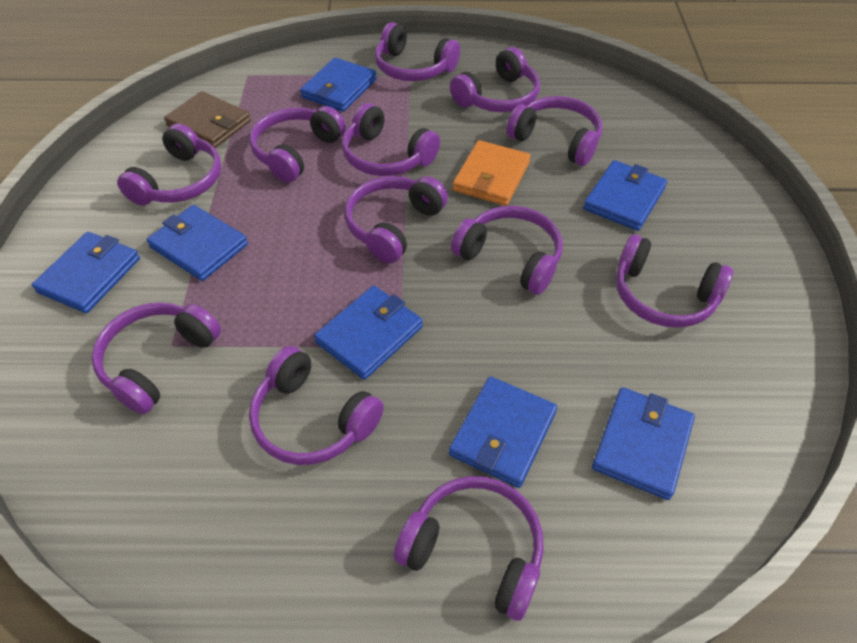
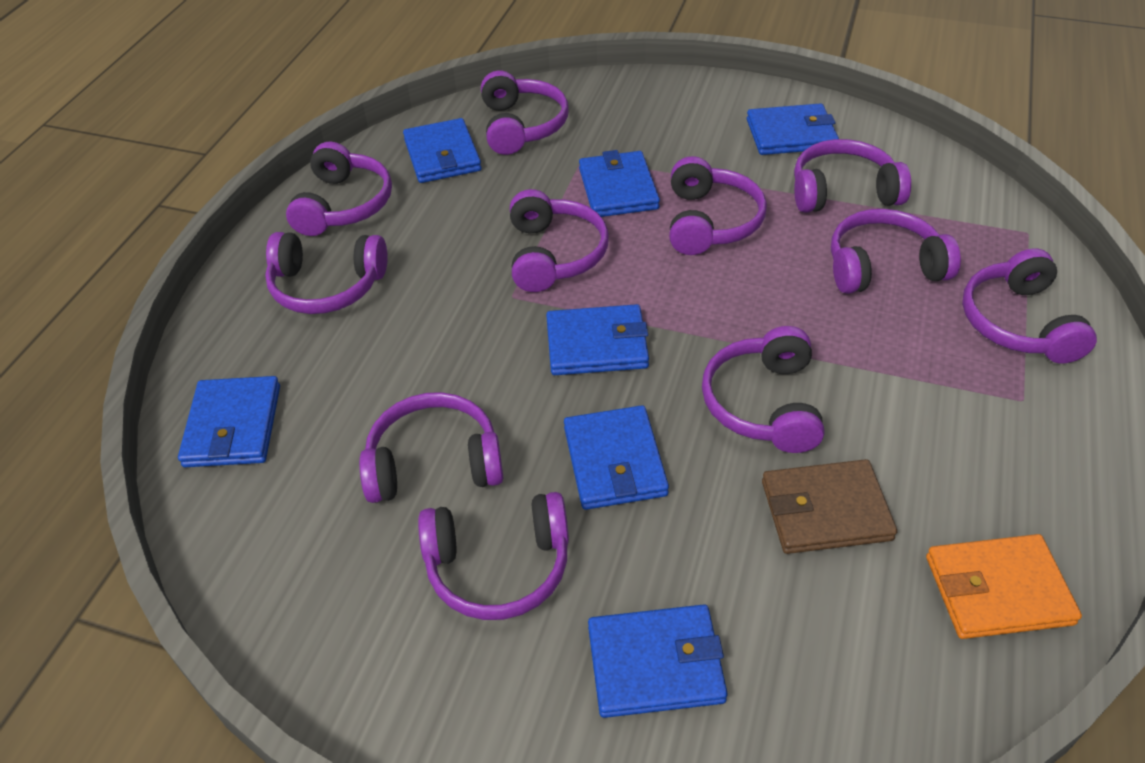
purple headphones: [92,302,221,415] [117,123,221,206] [249,346,384,465] [250,106,345,183] [342,103,440,176] [345,176,448,263] [375,22,460,81] [394,476,544,621] [450,47,540,112] [451,206,563,295] [506,96,602,166] [616,234,733,328] = 12 -> [265,232,388,314] [286,142,392,236] [359,392,504,503] [418,492,569,620] [481,70,569,155] [510,189,609,292] [669,156,767,255] [702,326,825,453] [794,139,911,213] [831,209,961,294] [962,248,1097,363] = 11

